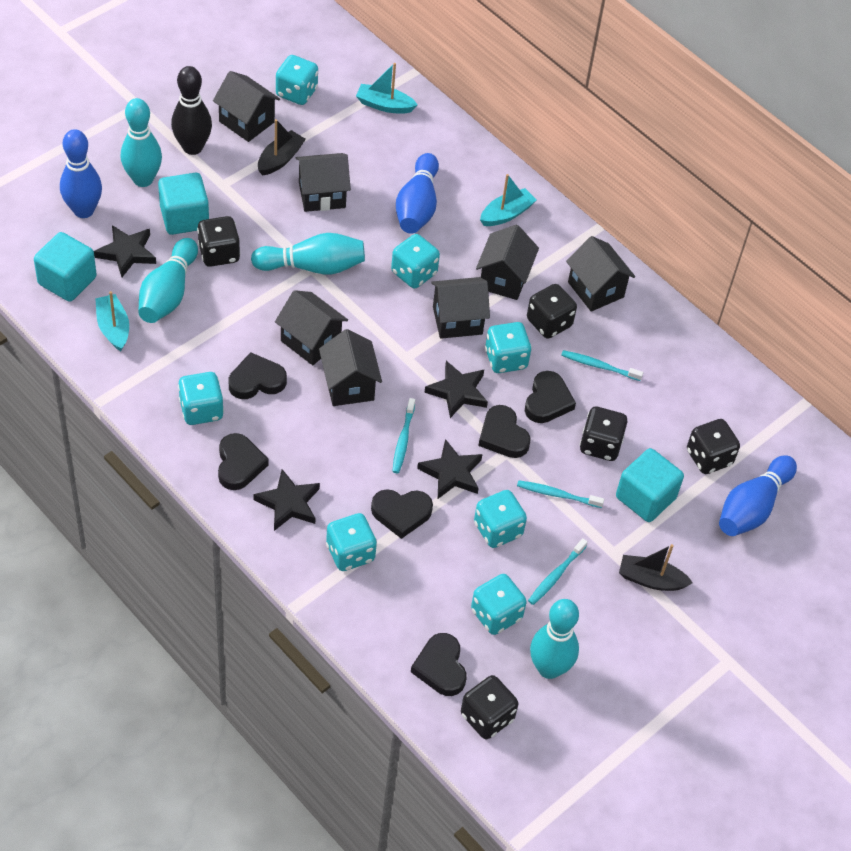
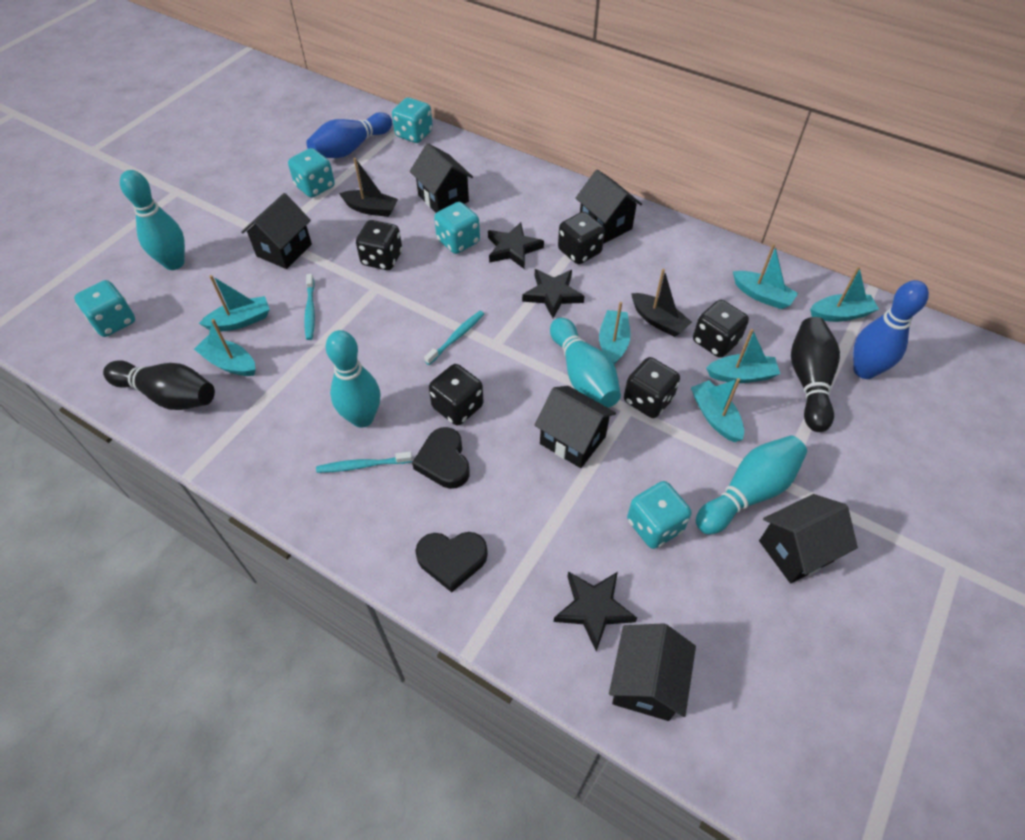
black bowling pin: [171,66,212,155] = 1 -> [103,360,215,410] [791,317,840,432] = 2
black heart: [218,433,269,490] [229,352,287,399] [371,489,433,539] [411,633,467,696] [478,405,531,458] [525,371,576,423] = 6 -> [412,427,470,489] [415,532,488,592] = 2
black house: [213,71,280,142] [275,290,348,365] [296,153,351,212] [319,329,382,406] [431,277,490,339] [476,225,539,300] [566,236,635,312] = 7 -> [241,193,312,269] [410,143,473,213] [534,386,616,468] [576,169,642,243] [609,623,696,721] [759,494,858,583] = 6
black star: [94,225,156,277] [253,469,320,531] [417,439,482,499] [424,361,488,418] = 4 -> [488,222,544,269] [522,269,584,318] [554,572,637,651] = 3
blue bowling pin: [60,129,102,218] [396,153,439,233] [719,455,797,536] = 3 -> [307,112,392,158] [853,280,929,379] = 2
turquoise boat: [95,291,129,351] [356,63,418,114] [480,174,536,226] = 3 -> [194,319,256,376] [199,275,270,332] [599,302,630,364] [691,378,744,442] [706,329,780,383] [733,244,798,309] [810,267,879,322] = 7
turquoise cube: [34,232,97,302] [158,173,209,235] [616,448,684,522] = 3 -> none = 0
turquoise dice: [178,372,224,425] [276,55,318,105] [326,513,377,571] [391,234,440,289] [471,574,527,635] [474,490,527,548] [485,322,532,373] = 7 -> [74,280,135,337] [288,148,335,197] [392,97,433,143] [434,202,480,254] [627,481,691,549] = 5
turquoise toothbrush: [392,398,415,473] [517,480,604,508] [528,539,588,605] [561,350,643,381] = 4 -> [304,274,315,340] [316,452,413,473] [424,311,484,365] = 3

